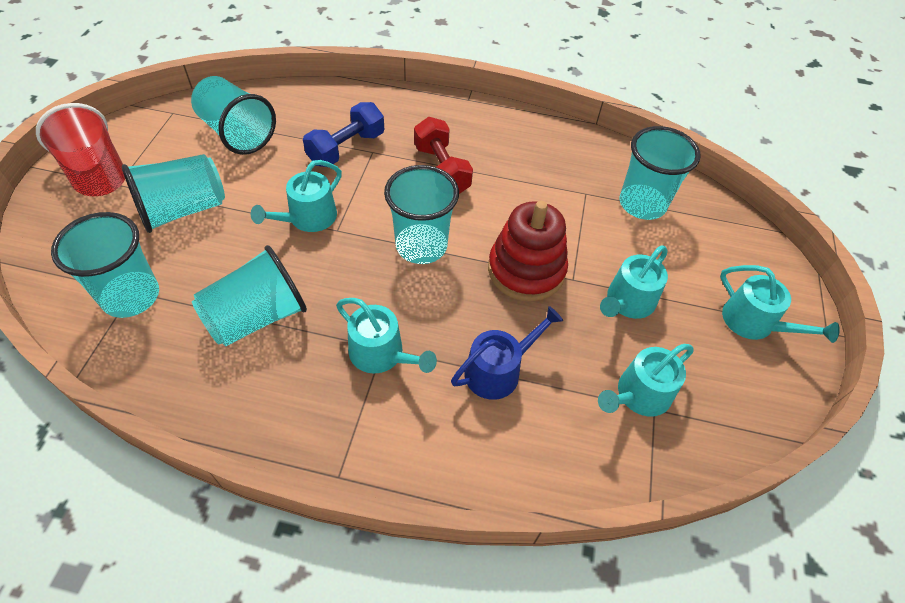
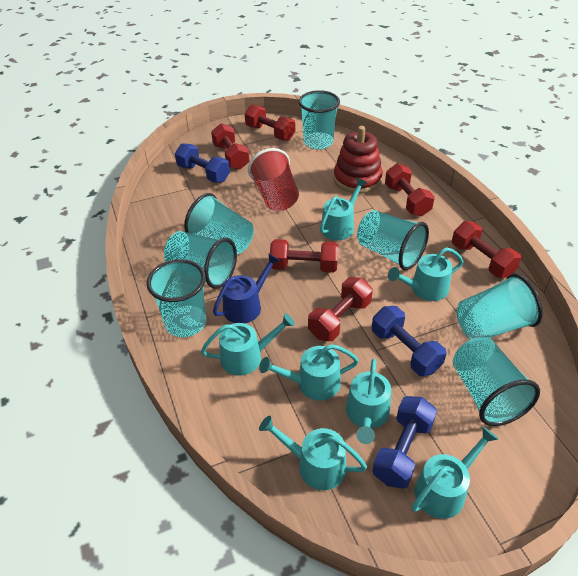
blue dumbbell: [303,102,384,167] = 1 -> [175,143,230,183] [372,306,447,376] [372,396,437,489] = 3
red dumbbell: [414,117,473,194] = 1 -> [211,123,250,170] [245,105,295,141] [270,239,338,273] [308,277,373,341] [385,163,435,216] [452,221,521,278] = 6
turquoise cup: [51,212,159,318] [122,154,225,233] [191,76,276,155] [192,245,307,346] [384,165,459,264] [620,126,701,220] = 6 -> [147,259,207,337] [164,231,237,289] [184,193,254,255] [298,90,340,150] [357,210,429,270] [452,337,540,426] [456,273,543,339] = 7
turquoise watering can: [251,160,342,232] [336,298,437,373] [598,344,694,417] [600,245,668,319] [720,265,840,343] = 5 -> [201,313,295,376] [259,344,359,401] [259,416,367,490] [320,178,367,240] [346,359,391,444] [388,248,463,301] [412,427,498,519] = 7

